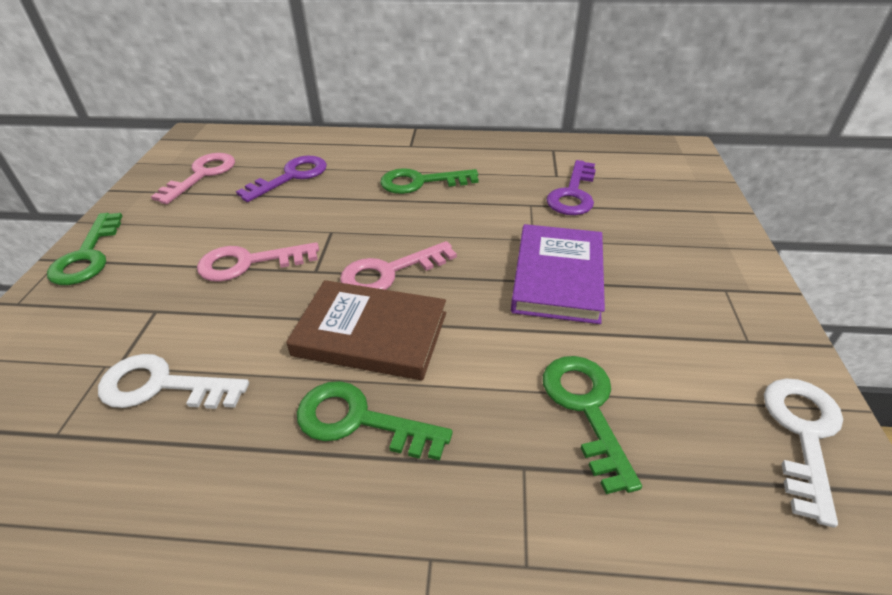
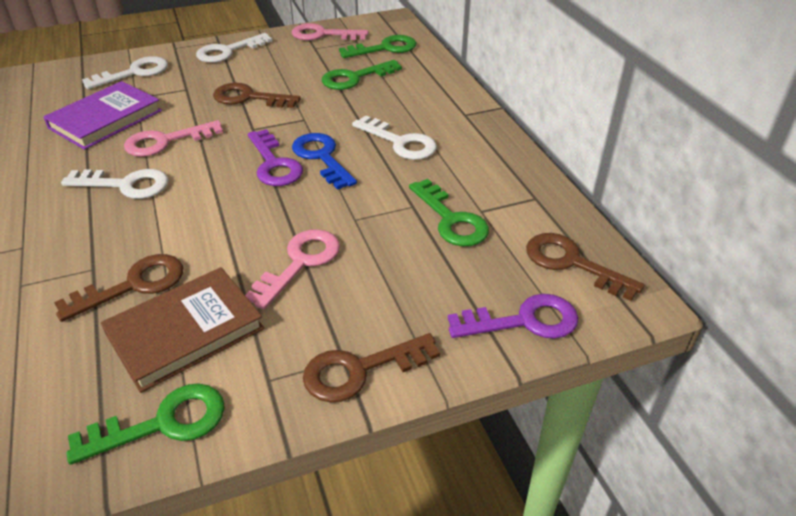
blue key: none = 0 -> [292,133,357,190] = 1
brown key: none = 0 -> [54,254,183,322] [213,83,301,108] [303,333,440,403] [526,233,644,301] = 4
white key: [98,354,249,409] [764,378,843,528] = 2 -> [61,169,168,199] [82,56,168,89] [196,33,273,63] [352,115,437,160] = 4

